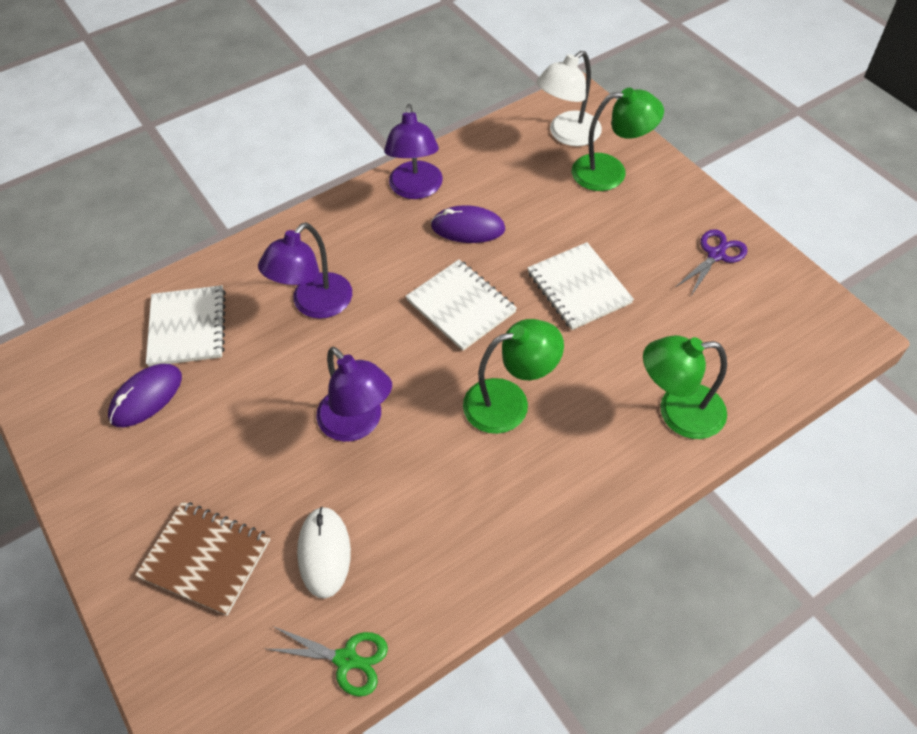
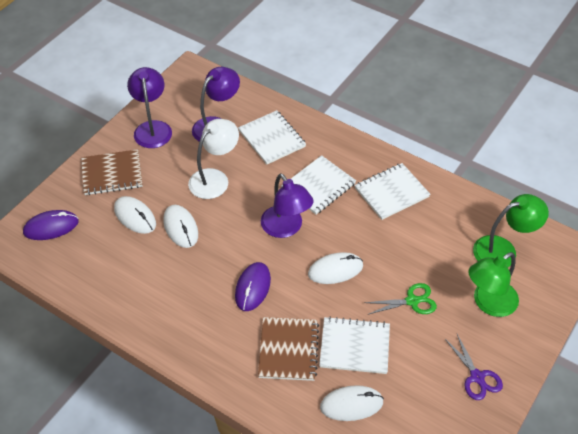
brown notebook: [135,501,270,616] = 1 -> [81,149,143,195] [258,317,319,381] = 2
green lamp: [463,319,564,434] [572,88,664,191] [643,335,727,439] = 3 -> [468,252,519,317] [473,194,549,267] = 2
white mouse: [297,507,351,599] = 1 -> [114,196,156,234] [163,205,198,248] [308,252,363,284] [320,385,384,421] = 4
white notebook: [146,285,226,367] [405,260,517,351] [527,242,634,330] = 3 -> [238,110,306,165] [282,155,356,214] [319,317,390,374] [355,163,430,220] = 4

